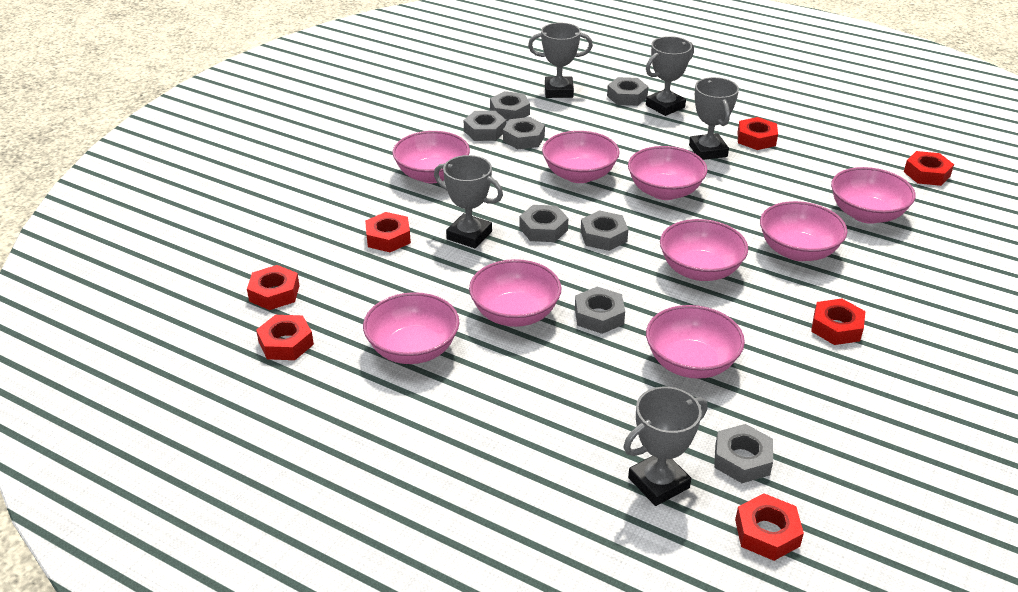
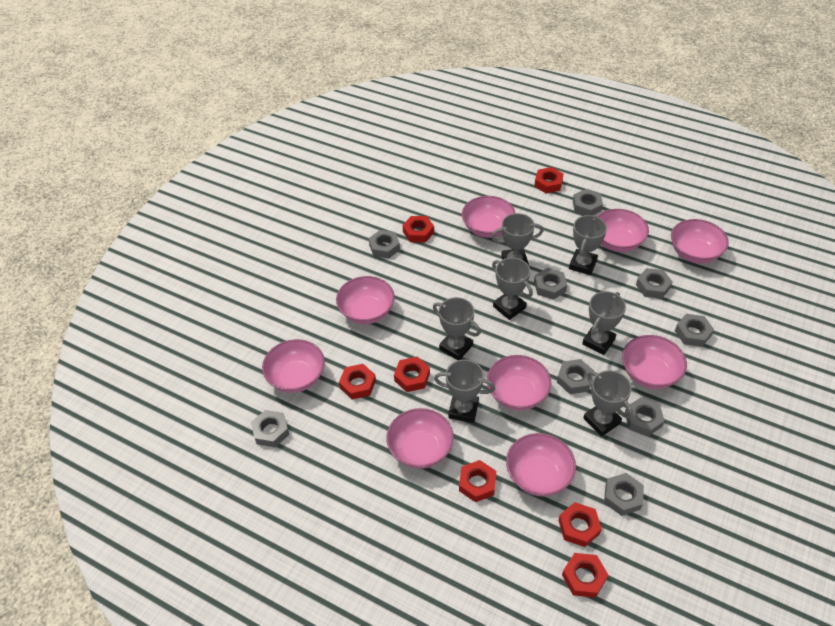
grey nut: [464,111,506,141] [490,91,530,121] [503,117,545,149] [519,205,568,242] [575,287,625,334] [581,210,628,251] [607,77,648,106] [714,424,773,483] = 8 -> [251,410,289,447] [369,230,400,259] [534,268,567,300] [557,359,594,394] [573,189,603,216] [604,473,644,516] [625,397,665,437] [636,268,672,299] [675,314,714,347] = 9
grey trophy: [434,155,503,248] [528,23,593,98] [623,387,708,506] [646,36,694,116] [689,77,739,160] = 5 -> [433,297,481,360] [434,359,495,423] [491,213,543,265] [492,258,533,320] [569,215,607,275] [582,291,626,355] [583,370,633,437] = 7

